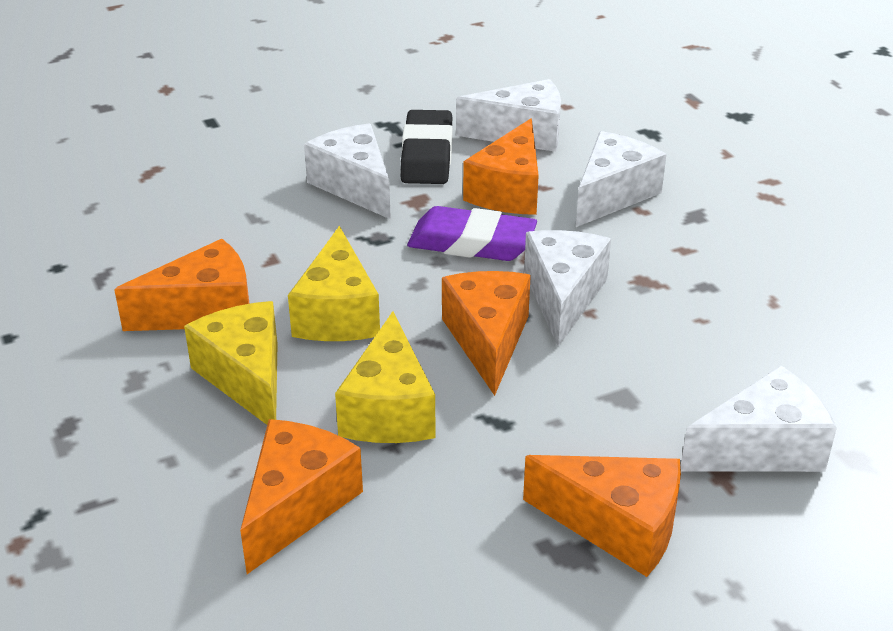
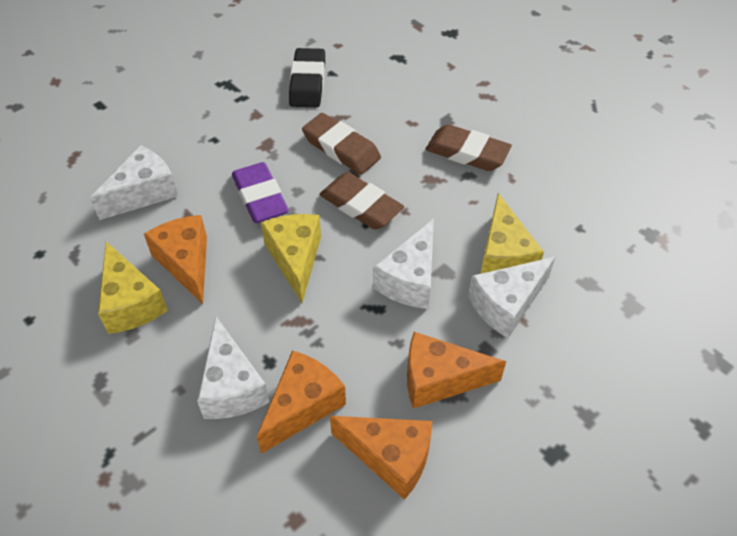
brown eraser: none = 0 -> [302,113,381,174] [319,172,404,230] [425,124,512,171] = 3
orange cheese: [114,239,249,331] [240,419,363,574] [442,271,531,396] [463,119,539,215] [523,455,681,577] = 5 -> [144,215,207,304] [257,350,346,454] [330,416,432,500] [407,332,506,409] = 4
white cheese: [304,124,391,219] [456,79,561,152] [524,230,611,347] [576,131,666,227] [681,366,837,472] = 5 -> [90,145,178,220] [197,317,270,419] [373,219,434,309] [468,257,555,338] = 4

